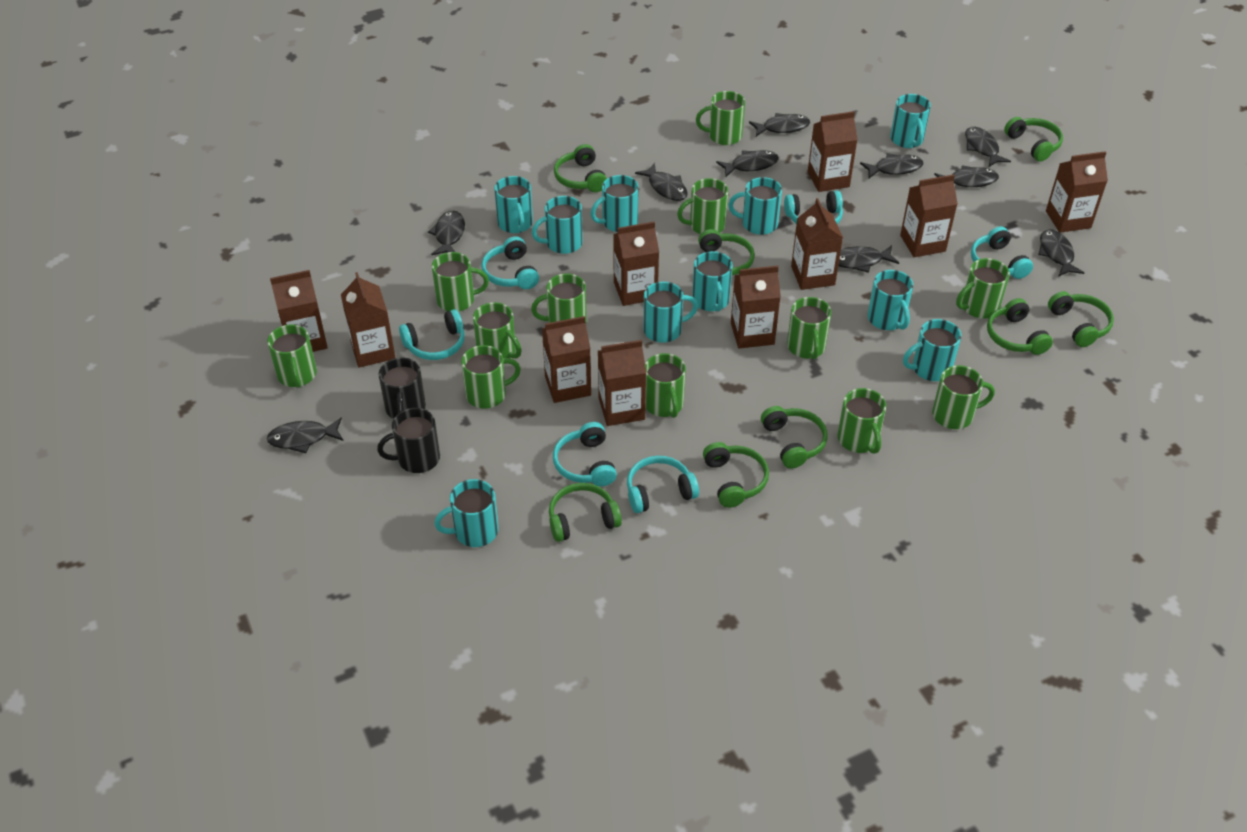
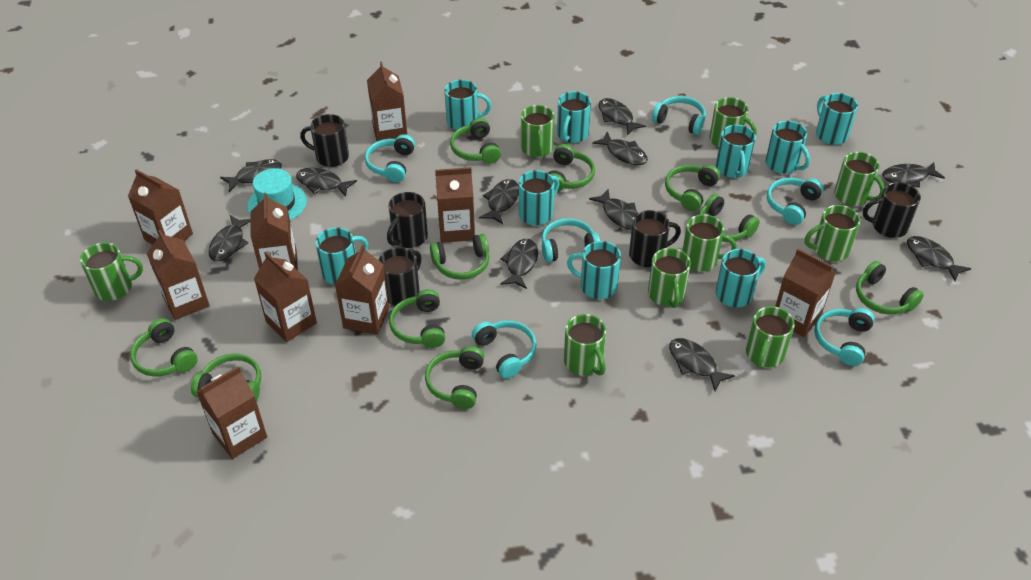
black fish: [267,417,344,453] [428,211,465,255] [635,163,688,201] [716,150,779,177] [749,113,810,137] [838,245,899,273] [860,153,924,178] [934,165,999,187] [965,127,1011,167] [1038,229,1084,277] = 10 -> [208,215,251,261] [220,159,282,192] [296,168,357,197] [479,179,519,224] [500,239,538,289] [589,189,638,230] [592,131,648,165] [598,98,646,135] [669,338,735,391] [882,162,945,188] [907,236,971,281] = 11
black mug: [377,408,440,473] [379,357,426,419] = 2 -> [300,114,349,167] [378,248,422,306] [387,192,428,248] [629,210,681,267] [863,182,921,238] = 5
brown carton: [270,270,328,352] [341,272,396,367] [542,316,591,403] [598,340,646,426] [613,222,659,306] [731,266,781,349] [791,198,843,290] [808,111,858,192] [900,174,958,257] [1046,151,1108,233] = 10 -> [128,169,193,245] [147,230,210,320] [197,366,267,459] [251,193,298,270] [254,252,317,342] [335,245,389,335] [367,61,407,141] [435,167,475,243] [775,249,836,337] = 9
green headphones: [549,483,622,542] [554,144,607,192] [698,229,755,275] [703,442,769,508] [761,406,828,469] [987,298,1053,355] [1004,117,1063,162] [1048,291,1114,347] = 8 -> [130,318,198,377] [191,353,261,402] [389,289,445,348] [425,346,484,409] [430,234,489,280] [450,118,501,164] [548,144,595,192] [665,165,720,211] [699,194,760,242] [856,261,924,314] = 10
green mug: [267,324,317,388] [432,252,489,312] [461,345,521,409] [473,302,522,359] [531,273,587,323] [645,353,686,418] [677,178,728,234] [696,91,745,145] [787,297,832,360] [837,388,886,454] [932,365,995,429] [956,258,1010,318] = 12 -> [80,242,143,301] [521,105,554,157] [564,314,606,376] [648,248,691,308] [682,214,737,271] [709,97,756,147] [746,306,795,368] [805,205,861,262] [834,152,885,206] = 9
turquoise hat: none = 0 -> [247,168,307,220] = 1
turquoise mug: [434,479,499,547] [494,176,533,233] [532,196,583,254] [590,175,639,232] [643,282,698,343] [692,251,733,312] [728,177,782,235] [867,270,913,330] [890,94,931,148] [903,319,961,381] = 10 -> [315,227,368,285] [445,79,492,130] [519,170,559,225] [557,91,591,143] [567,241,621,299] [716,125,756,178] [716,249,766,307] [766,121,810,174] [816,93,858,145] = 9

